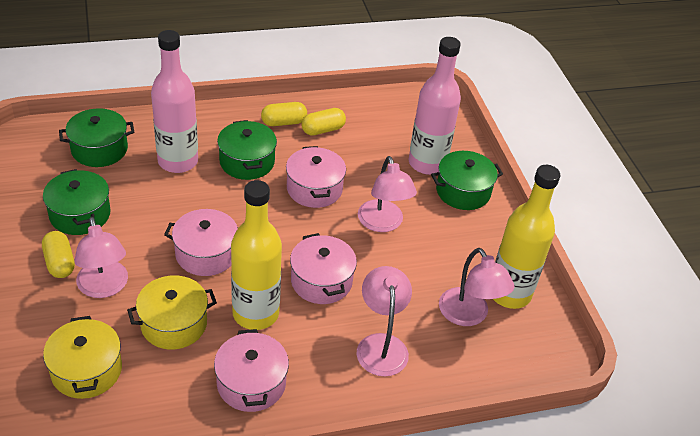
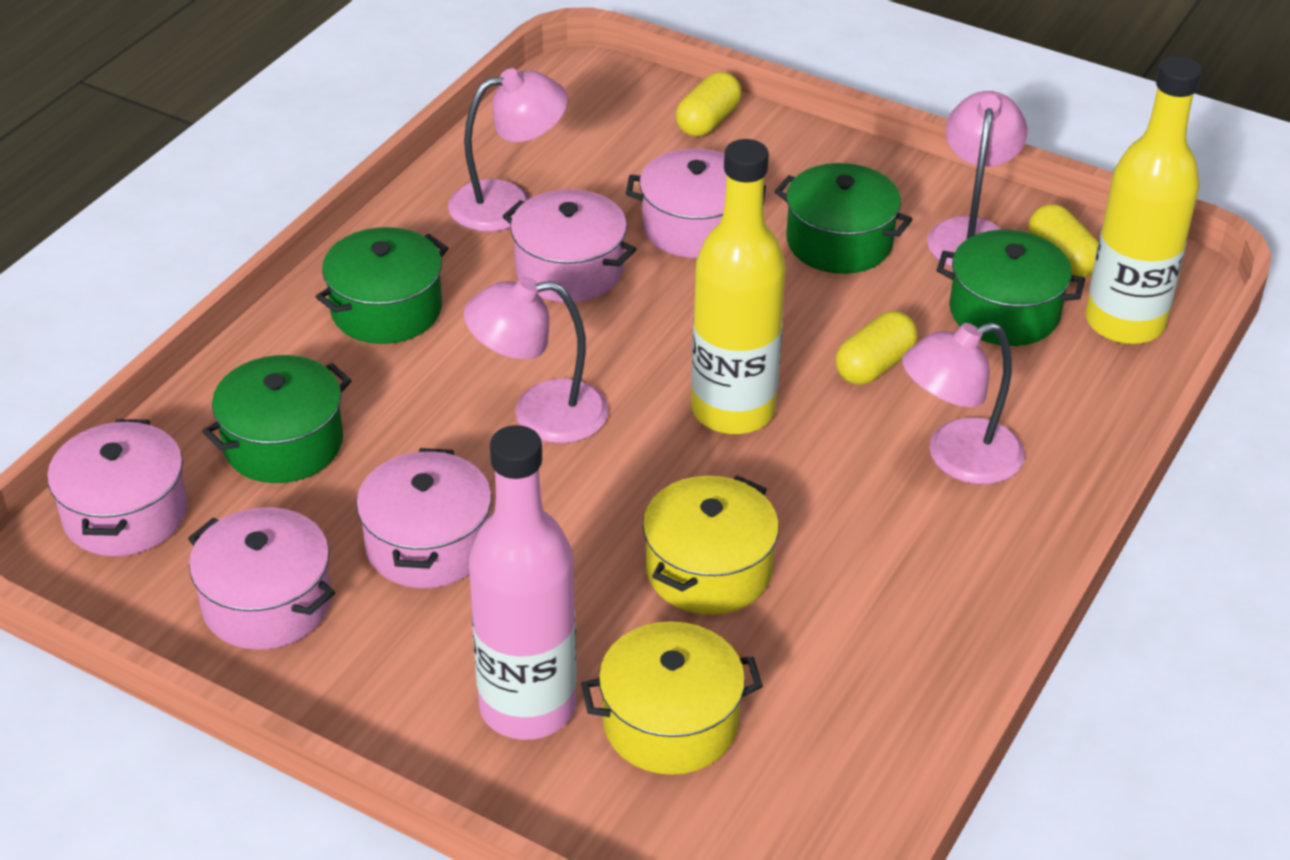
pink bottle: [151,30,198,173] [409,37,461,175] = 2 -> [469,425,577,740] = 1
pink pot: [164,209,238,276] [214,329,289,412] [286,146,346,208] [290,233,357,304] = 4 -> [47,419,188,556] [188,507,335,650] [356,448,492,588] [503,189,636,302] [626,148,766,258] = 5

